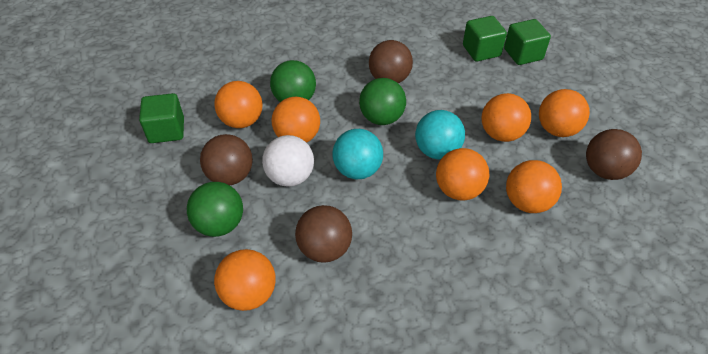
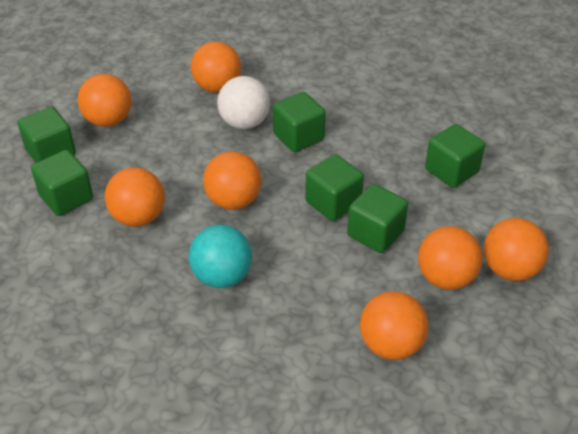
brown ball: [200,134,253,185] [295,205,352,263] [369,40,413,83] [586,129,642,180] = 4 -> none = 0
green ball: [187,182,243,237] [270,60,316,102] [359,78,406,125] = 3 -> none = 0
green cube: [139,93,184,143] [463,16,507,61] [504,19,551,65] = 3 -> [17,107,76,163] [31,150,93,216] [273,92,326,152] [305,154,364,221] [347,184,408,253] [425,124,485,188] = 6
turquoise ball: [332,129,383,180] [415,110,465,159] = 2 -> [189,225,252,288] = 1

